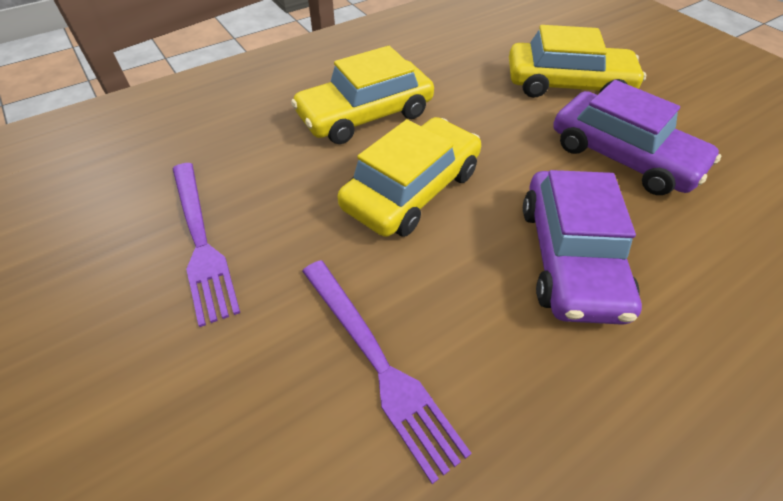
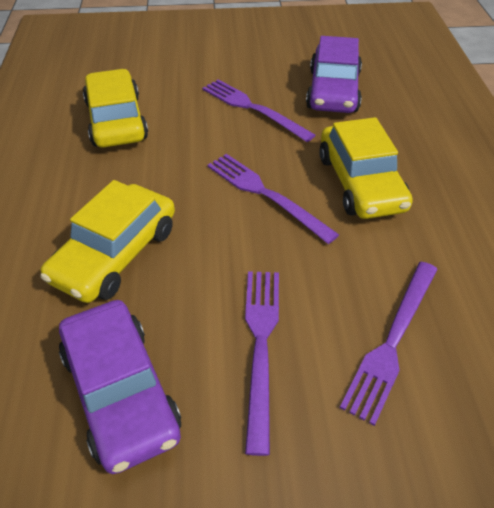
purple fork: [173,163,240,327] [302,260,472,484] = 2 -> [202,79,315,142] [207,154,339,244] [245,271,279,456] [340,262,438,426] = 4

